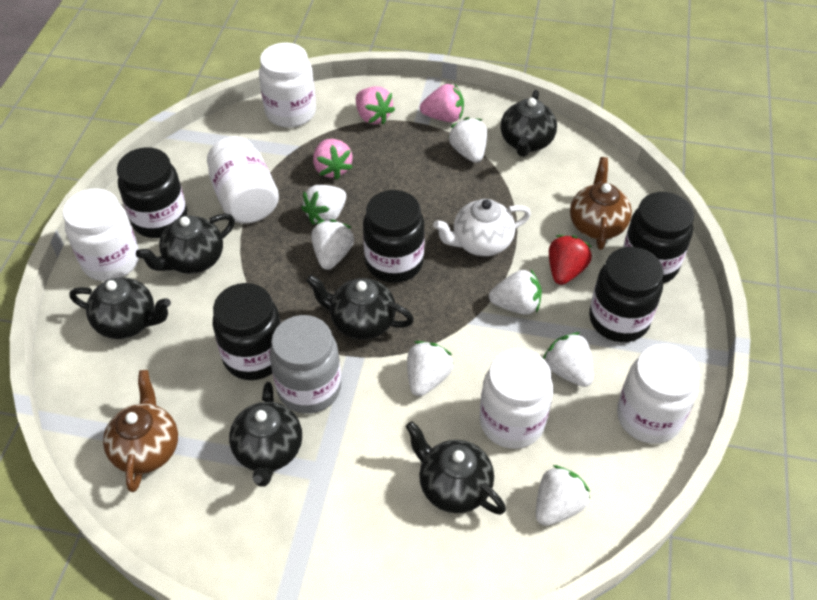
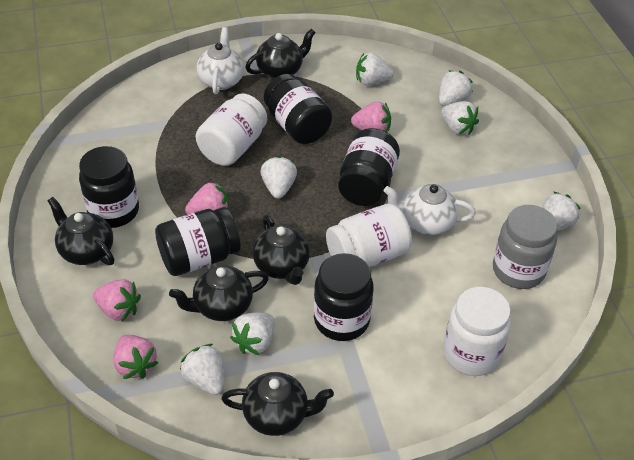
black teapot: [70,277,171,339] [136,214,235,274] [229,382,302,487] [306,275,414,340] [405,421,506,515] [500,90,557,157] = 6 -> [47,197,114,265] [169,265,269,321] [221,372,334,436] [245,28,316,79] [253,215,310,285] = 5
brown teapot: [103,370,178,492] [570,157,632,250] = 2 -> none = 0
pink strawberry: [313,139,353,180] [356,86,395,125] [420,84,464,122] = 3 -> [93,279,141,322] [113,335,158,379] [185,181,229,215] [351,102,391,132] = 4
red strawberry: [549,235,592,285] = 1 -> none = 0
white jar: [63,189,139,281] [207,136,279,224] [259,42,316,128] [479,349,553,449] [617,344,700,444] = 5 -> [196,93,267,166] [326,203,412,267] [443,287,511,376] = 3
white teapot: [433,199,531,256] = 1 -> [197,27,244,94] [384,184,476,235] = 2

